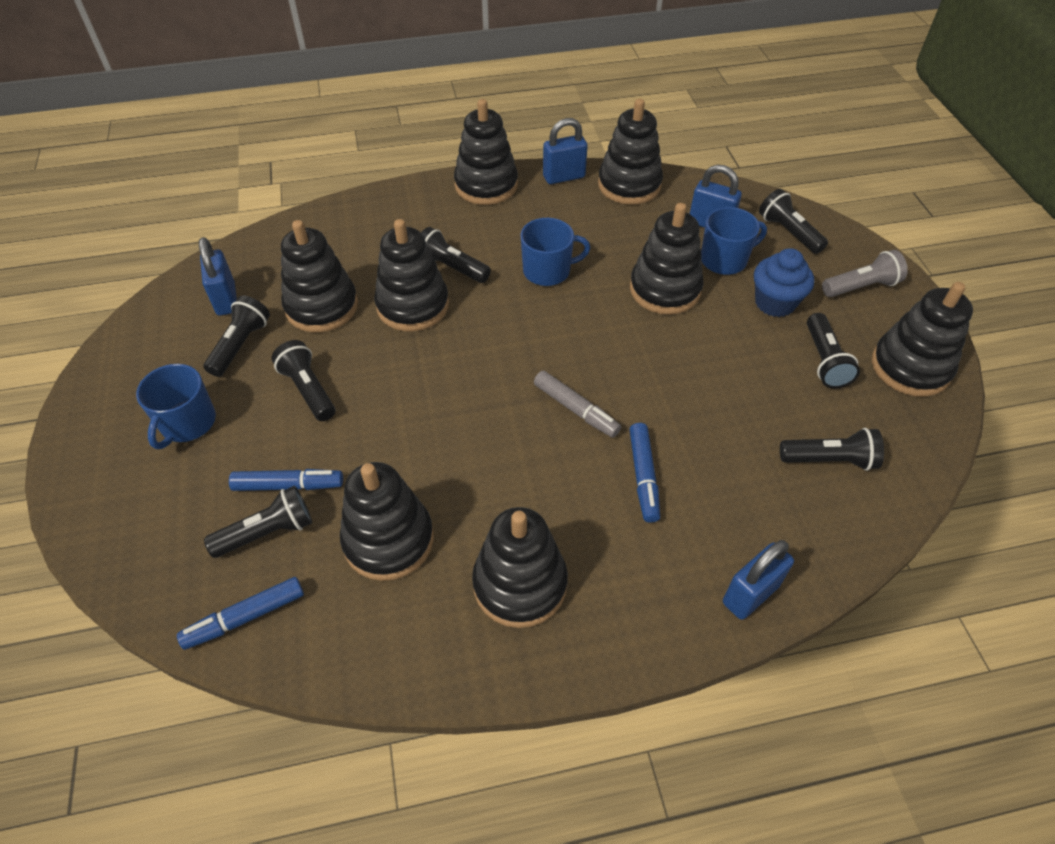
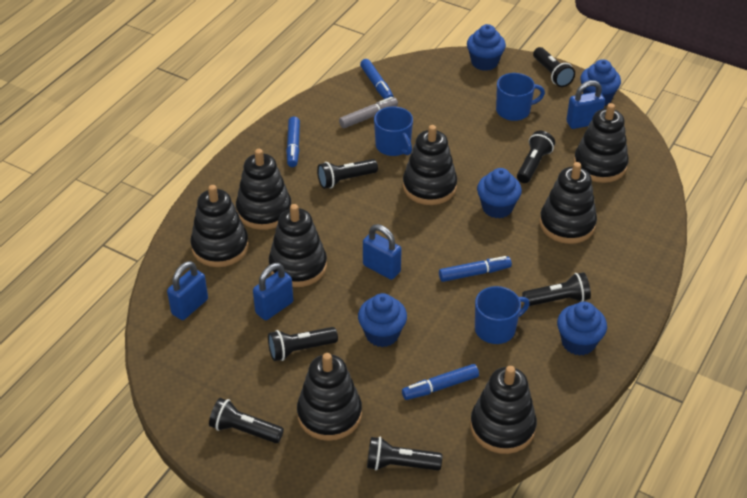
blue cupcake: [754,248,814,317] = 1 -> [358,293,407,347] [467,24,506,71] [477,168,522,219] [557,302,607,356] [580,59,621,106] = 5
blue marker: [177,577,304,650] [229,469,343,491] [629,423,660,523] = 3 -> [286,117,300,167] [360,59,394,99] [402,364,479,400] [439,256,512,282] = 4
grey flashlight: [822,250,908,297] = 1 -> none = 0

